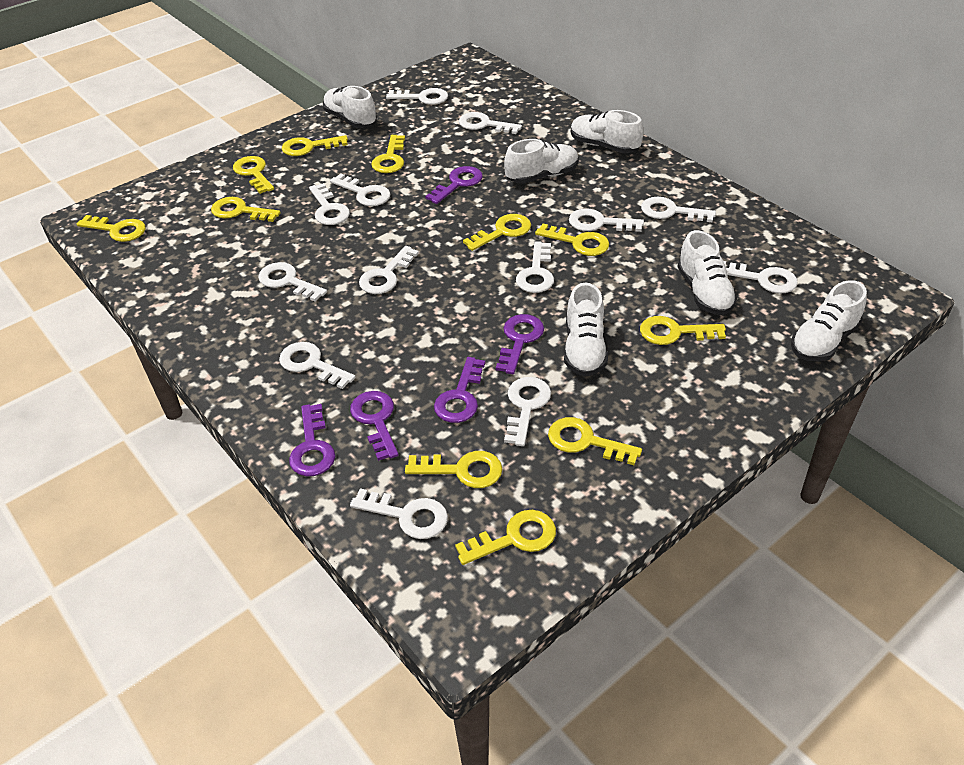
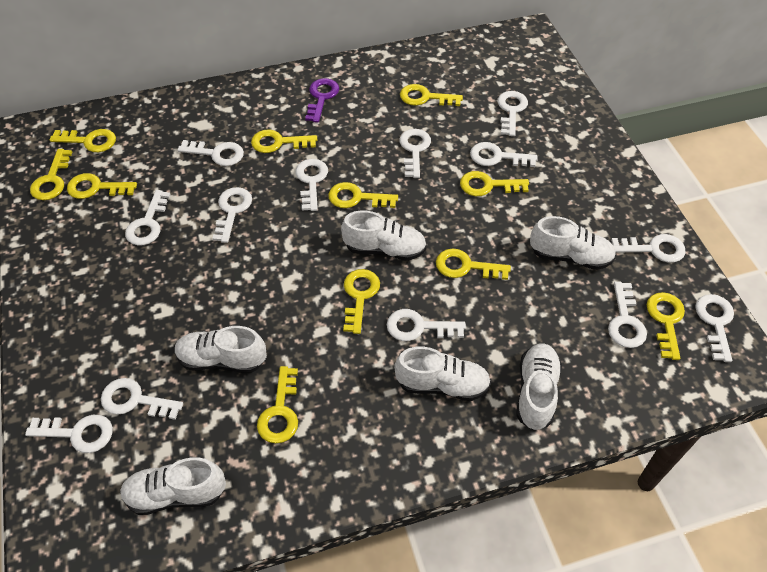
purple key: [289,404,335,476] [350,391,398,461] [425,166,483,204] [434,357,485,423] [496,314,544,374] = 5 -> [305,78,339,123] = 1

